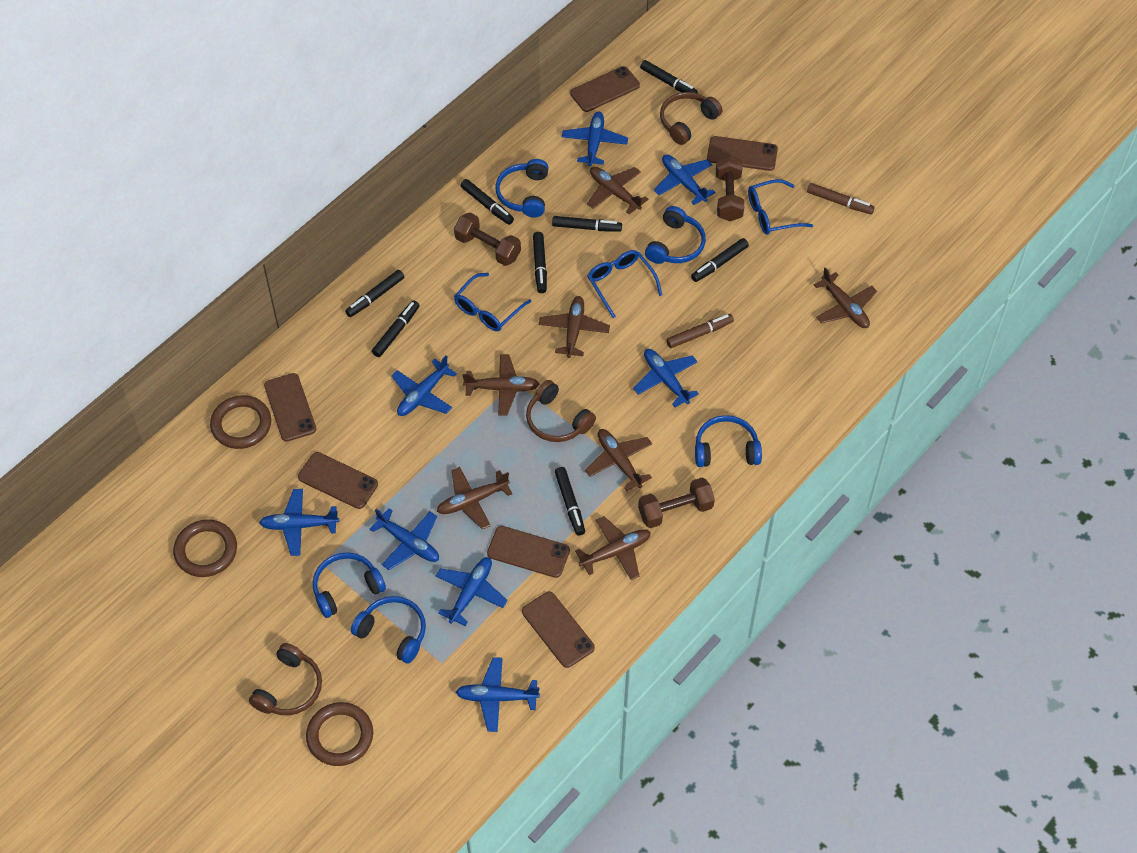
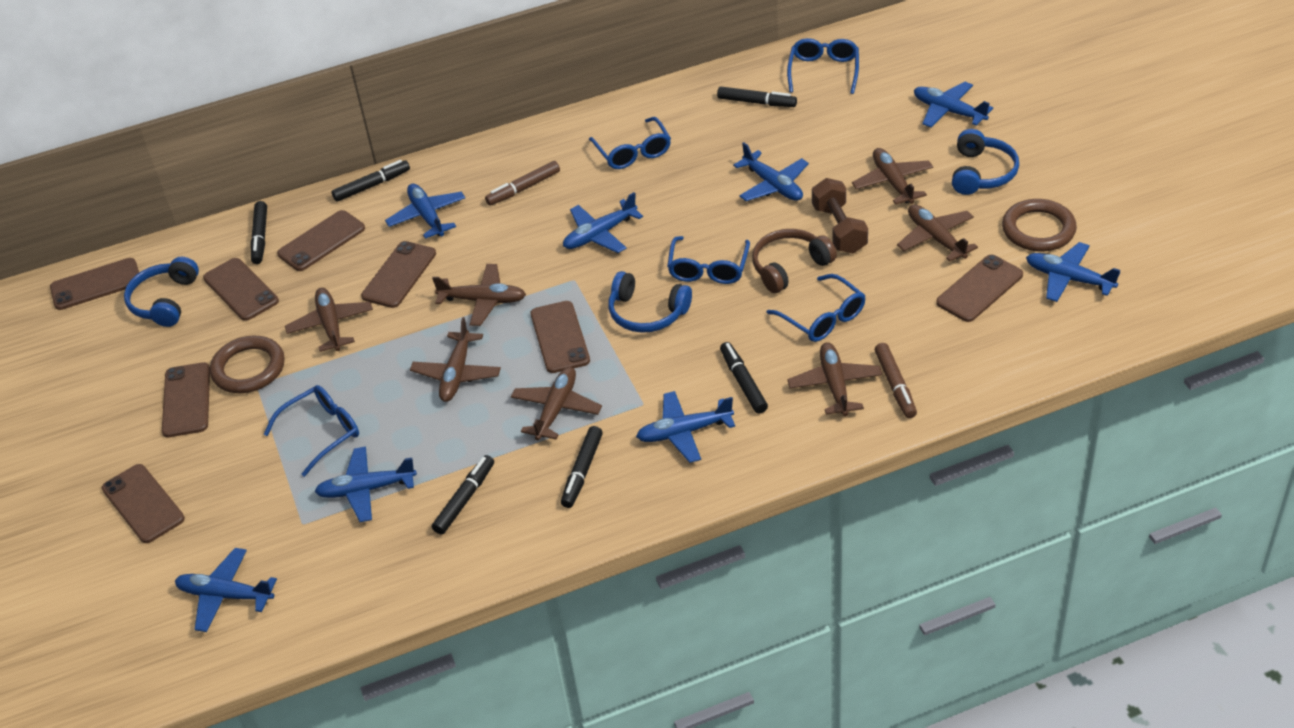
black marker: [345,270,404,317] [372,300,419,357] [461,179,514,225] [533,232,547,293] [552,216,622,232] [555,467,585,536] [640,60,698,93] [691,238,749,282] = 8 -> [250,201,267,264] [332,160,410,202] [432,455,494,534] [561,426,603,508] [717,87,797,107] [720,342,768,414] = 6
blue glasses: [454,273,531,331] [588,250,662,318] [748,179,813,235] = 3 -> [264,385,359,477] [589,117,671,169] [667,236,750,284] [766,274,866,342] [787,38,859,94] = 5
blue headphones: [313,552,386,618] [351,596,426,664] [495,159,549,217] [645,206,706,264] [695,415,762,467] = 5 -> [124,257,199,327] [608,271,692,333] [952,129,1019,195] = 3
brown dumbbell: [454,213,521,266] [638,478,715,528] [716,155,744,221] = 3 -> [812,178,868,253] = 1
brown headphones: [249,643,322,715] [526,380,596,442] [660,92,722,145] = 3 -> [752,229,837,293] = 1
brown phone: [264,373,316,442] [298,452,378,509] [487,526,570,578] [522,592,595,668] [570,66,640,112] [707,136,778,171] = 6 -> [50,258,139,310] [102,464,185,543] [162,362,210,437] [203,258,279,321] [277,210,365,271] [361,241,436,308] [530,301,590,373] [936,255,1023,322] = 8
brown ring: [173,519,237,577] [210,395,271,449] [306,702,373,766] = 3 -> [210,336,285,393] [1002,199,1077,252] = 2

